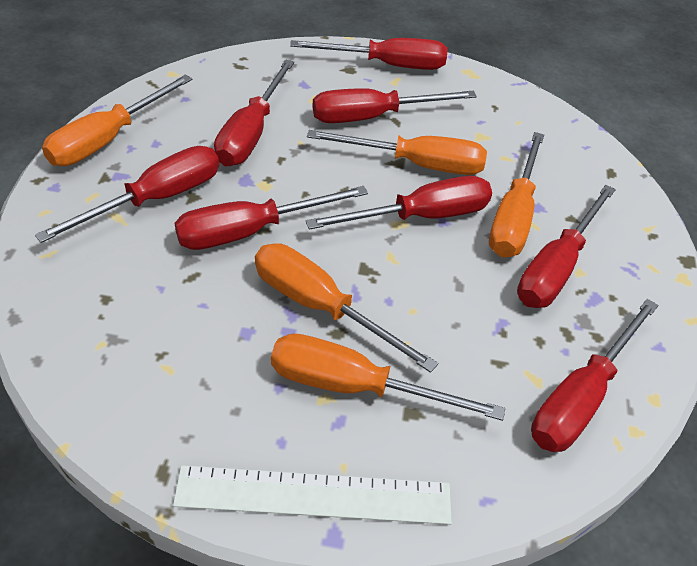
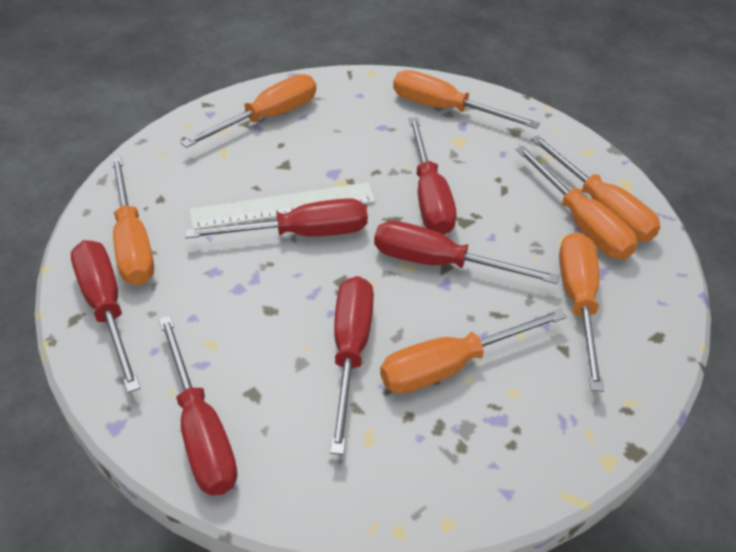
orange screwdriver: [42,74,192,166] [255,243,438,373] [271,334,505,421] [307,130,487,175] [489,132,544,257] = 5 -> [111,157,154,285] [180,74,316,148] [380,309,567,394] [393,70,540,129] [516,146,637,259] [531,136,660,242] [559,232,604,392] = 7
red screwdriver: [35,146,219,243] [175,186,368,250] [214,59,294,166] [290,38,447,70] [306,176,492,230] [312,88,477,123] [517,185,616,308] [531,299,658,452] = 8 -> [71,240,140,393] [158,315,237,496] [185,198,368,238] [330,276,374,455] [374,221,559,284] [409,117,456,235] = 6

